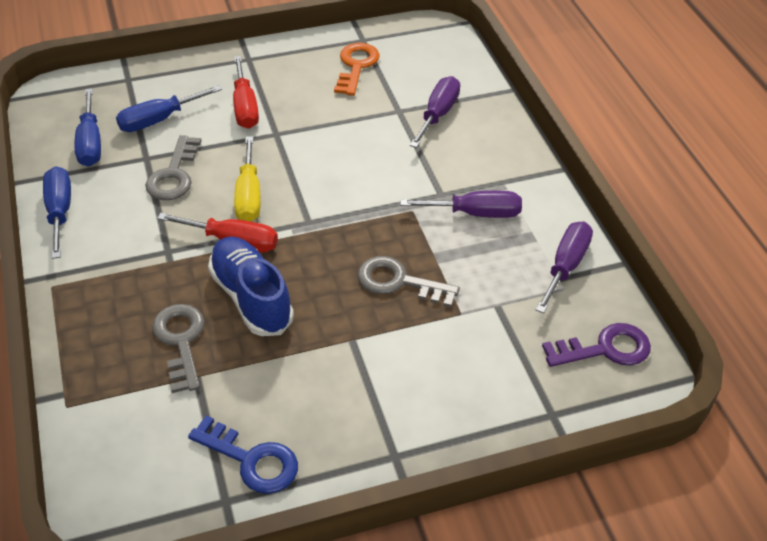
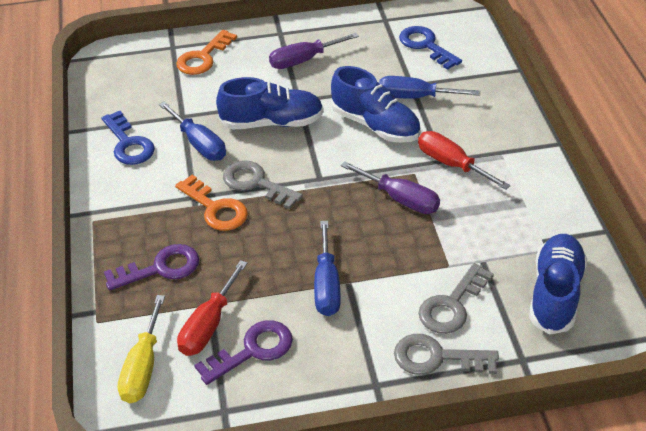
blue key: [188,415,298,494] = 1 -> [101,111,155,165] [399,26,462,70] = 2
blue shoe: [208,237,294,336] = 1 -> [216,77,324,129] [331,66,421,143] [529,234,587,335] = 3
orange key: [334,43,380,96] = 1 -> [175,175,248,231] [176,30,237,75] = 2
purple key: [542,323,651,367] = 1 -> [104,244,199,291] [194,320,293,385] = 2
purple screwdriver: [400,191,522,218] [410,76,460,148] [536,221,593,313] = 3 -> [269,33,359,69] [340,161,440,214] = 2

